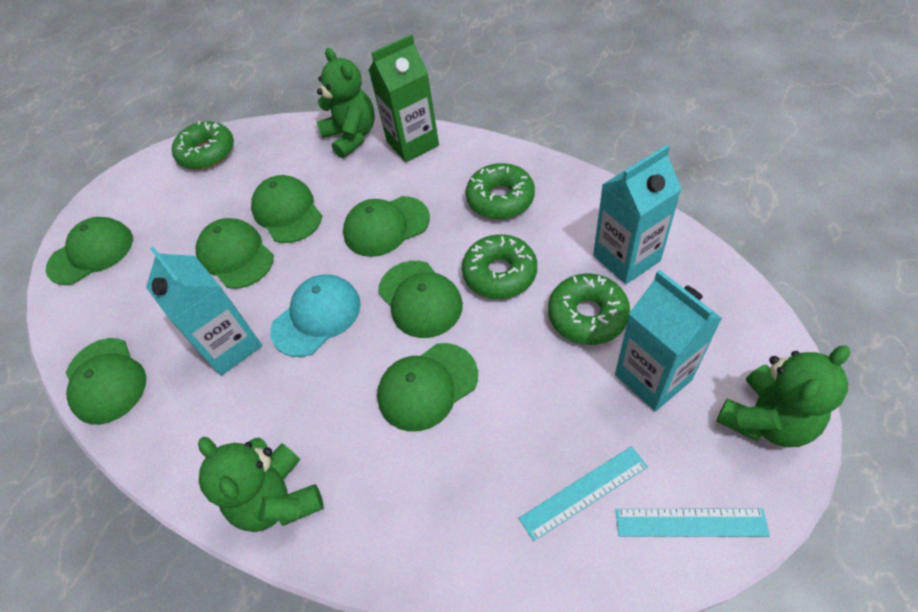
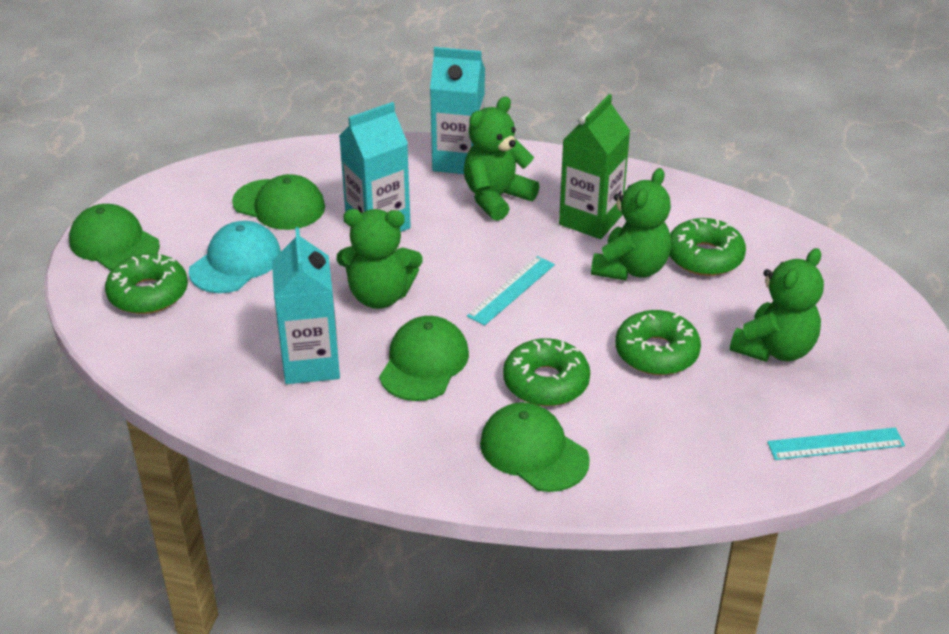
green cap: [46,217,133,285] [66,338,146,425] [196,218,274,289] [251,175,322,243] [343,196,430,257] [377,343,478,432] [378,261,463,338] = 7 -> [69,204,160,271] [232,174,325,230] [379,316,469,401] [480,402,590,492] = 4
green teddy bear: [198,437,324,532] [317,48,375,158] [716,345,850,447] = 3 -> [336,209,423,309] [464,96,540,221] [591,168,671,281] [730,248,824,362] = 4

